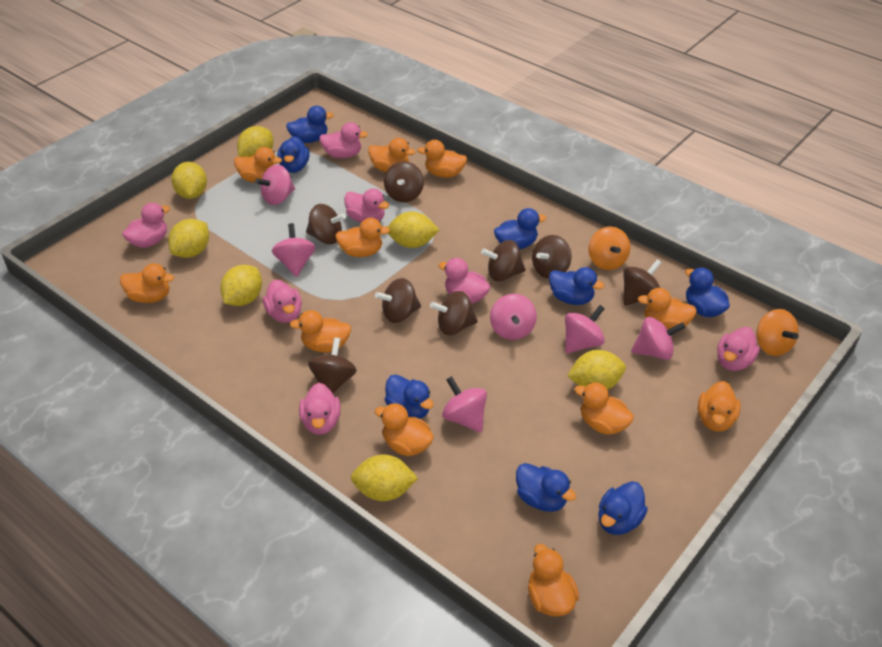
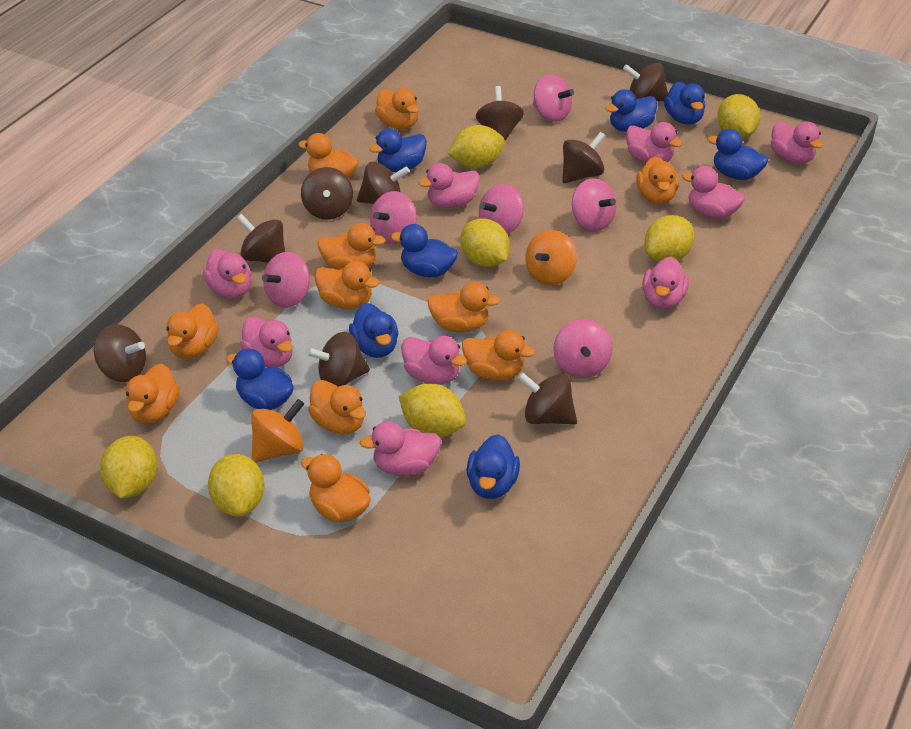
brown spinning top: [306,204,346,244] [308,337,357,393] [375,278,421,323] [384,161,424,202] [430,291,478,335] [481,240,526,281] [532,235,572,279] [623,259,662,306] = 8 -> [94,324,146,382] [236,214,285,263] [301,167,353,220] [306,332,370,387] [357,162,410,204] [476,86,524,141] [518,372,577,425] [562,132,605,183] [623,63,668,101] = 9
pink duck: [122,203,170,248] [263,280,302,323] [299,383,341,435] [319,122,368,158] [344,188,389,223] [439,258,490,304] [717,327,760,371] = 7 -> [203,249,251,299] [240,317,293,367] [360,421,441,476] [401,336,467,385] [419,163,480,208] [626,122,683,163] [642,257,689,309] [682,166,745,219] [771,122,823,164] = 9

